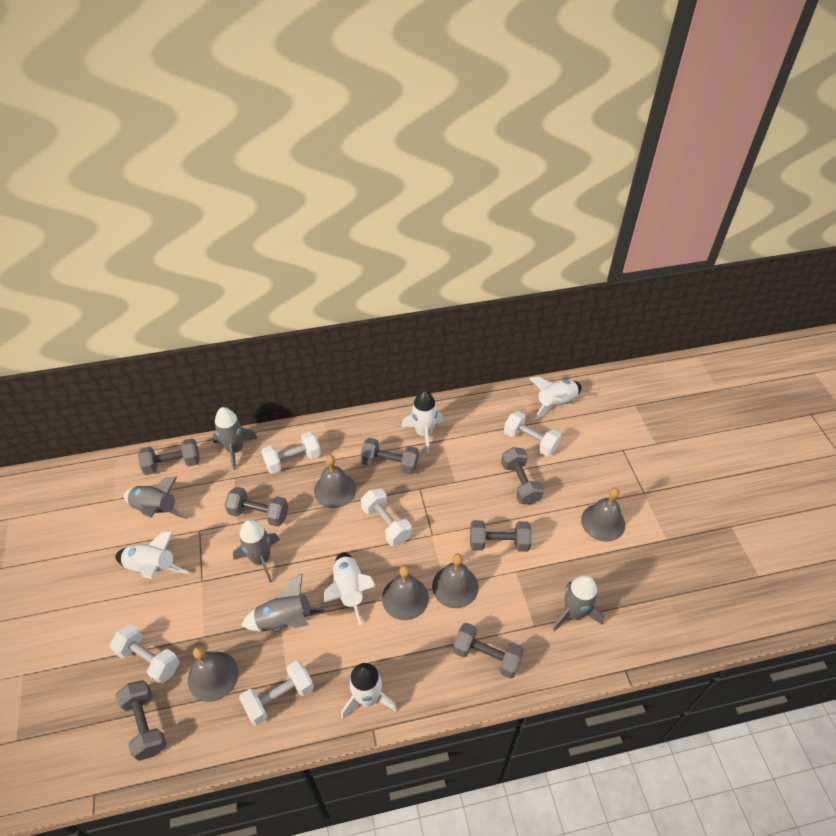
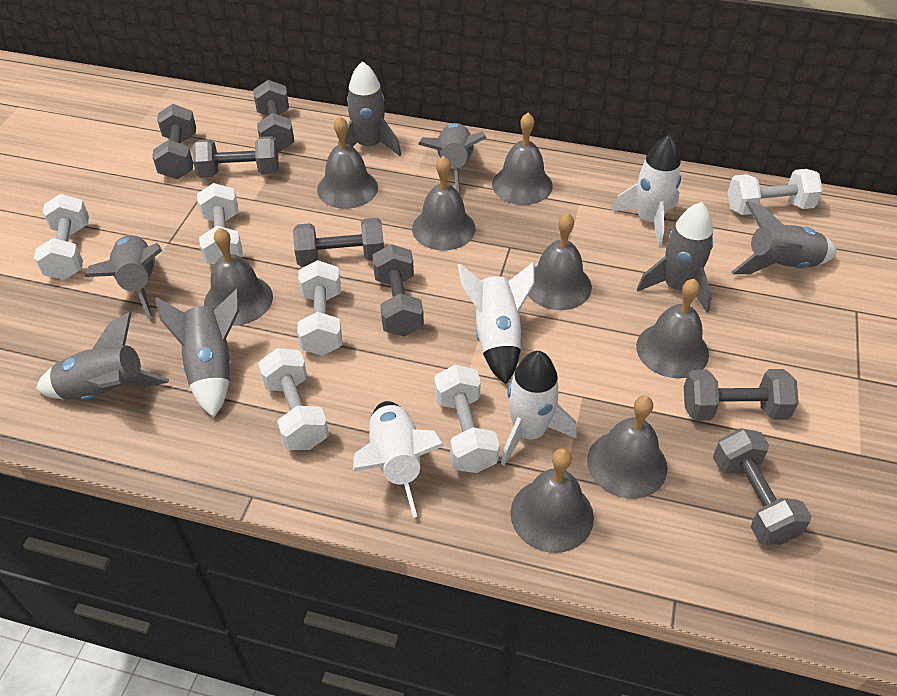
grey bell: [188,646,239,702] [314,455,356,508] [382,565,429,620] [432,554,479,608] [581,488,625,542] = 5 -> [204,227,273,326] [317,116,378,209] [412,156,476,250] [492,113,553,205] [510,448,594,553] [528,213,592,310] [587,396,668,499] [636,279,709,378] = 8
grey rocket: [124,477,189,519] [213,407,258,470] [233,520,280,582] [241,573,325,631] [552,575,604,631] = 5 -> [36,312,169,400] [85,235,162,319] [155,288,239,417] [338,61,401,156] [418,123,487,193] [637,202,713,313] [731,201,837,274] = 7
white dumbbell: [110,624,180,684] [239,660,314,726] [261,431,321,474] [361,488,412,546] [504,411,561,456] = 5 -> [34,194,89,280] [197,183,243,264] [258,348,329,450] [297,260,342,355] [434,365,500,473] [727,169,823,215] = 6
white rocket: [115,531,189,579] [324,552,376,625] [341,663,397,719] [401,390,443,453] [529,377,581,420] = 5 -> [353,401,445,518] [457,262,535,384] [501,351,577,466] [612,135,681,247] = 4

